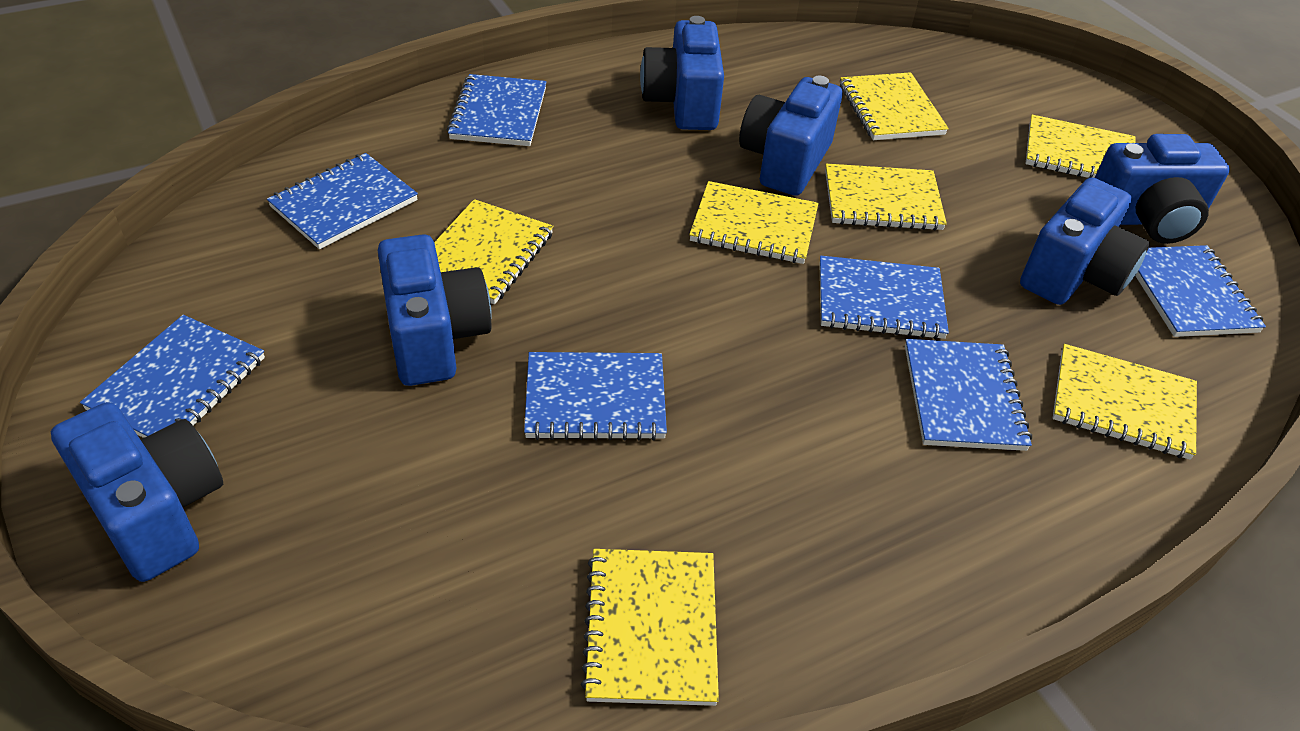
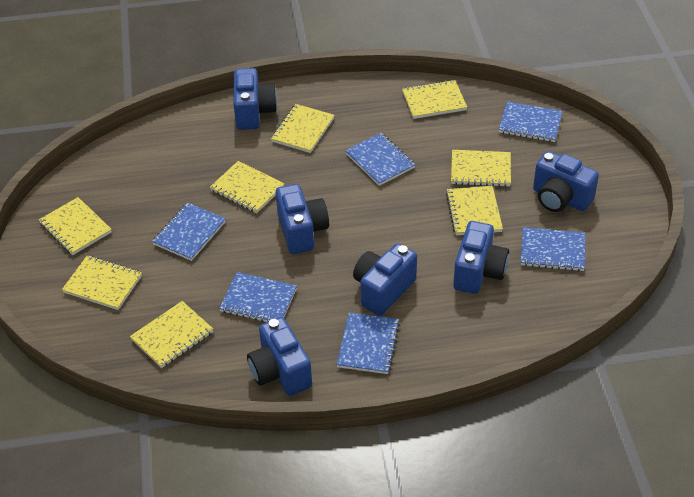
blue notebook: [80,315,265,438] [267,153,418,249] [447,74,547,146] [524,352,667,441] [819,256,949,339] [905,339,1032,451] [1135,245,1266,337] = 7 -> [152,202,226,261] [219,272,297,322] [336,313,400,374] [345,133,416,186] [499,101,563,142] [521,227,585,271] = 6
yellow notebook: [434,199,553,304] [581,549,719,706] [689,181,819,264] [825,164,947,230] [840,72,949,140] [1026,115,1136,178] [1053,344,1197,460] = 7 -> [39,197,112,255] [62,255,142,310] [130,301,213,368] [210,161,284,213] [271,104,334,153] [402,80,467,119] [446,186,503,235] [451,150,511,187] = 8

